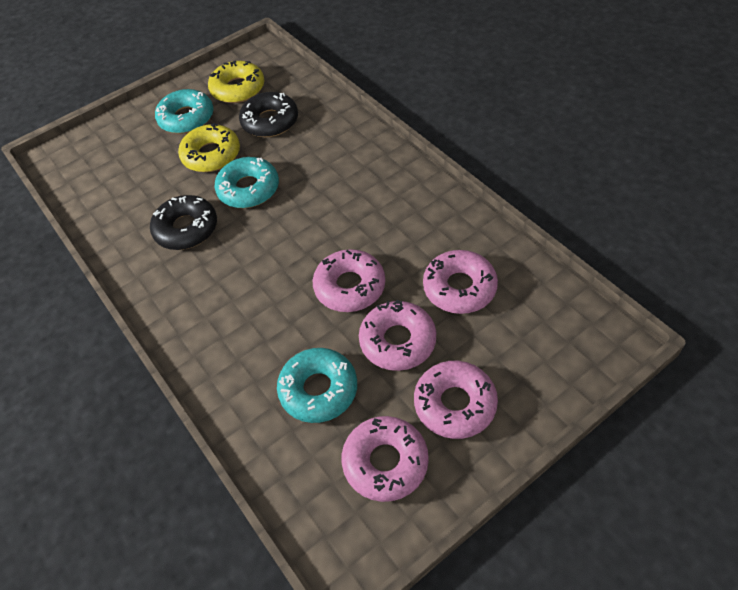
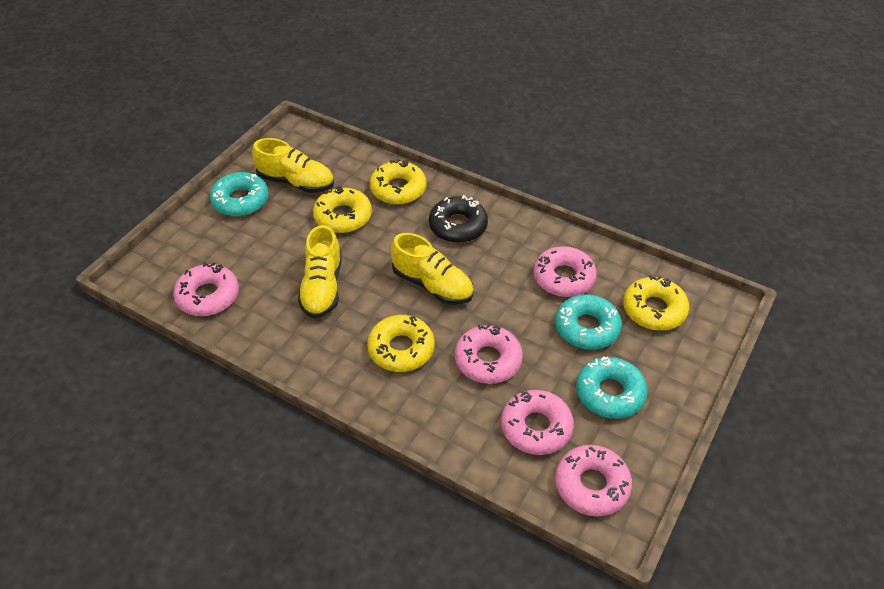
black donut: [150,195,217,250] [239,92,298,137] = 2 -> [429,195,488,243] = 1
yellow donut: [178,123,240,172] [208,61,264,103] = 2 -> [313,186,372,233] [367,315,435,372] [370,159,426,205] [623,275,689,331] = 4
yellow shoe: none = 0 -> [252,138,334,193] [298,225,342,318] [391,233,474,305] = 3

